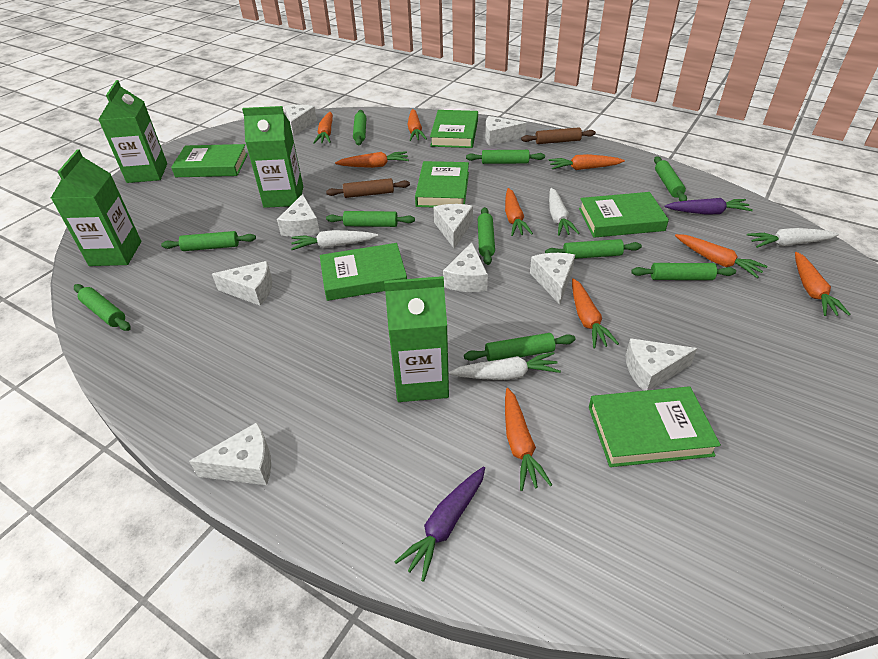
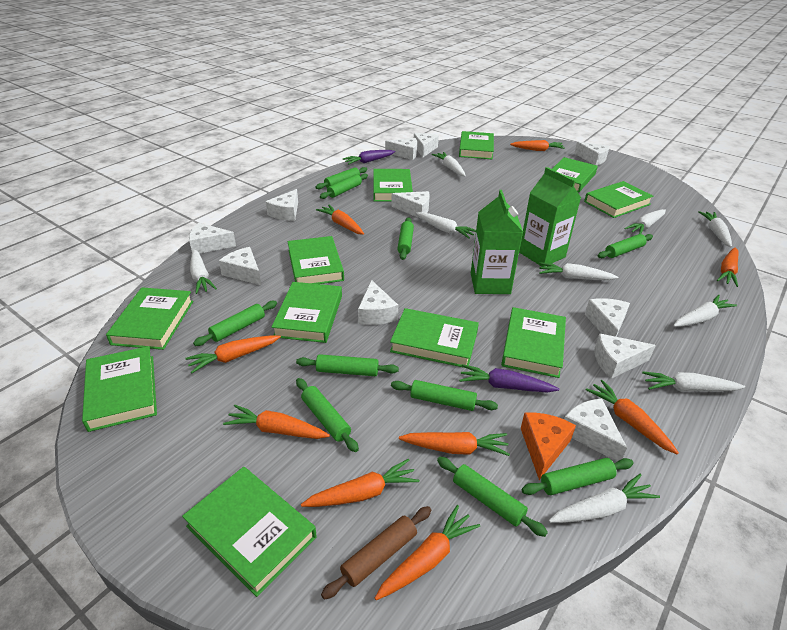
brown rolling pin: [326,178,410,198] [521,127,596,144] = 2 -> [321,506,431,600] = 1
green book: [171,144,248,177] [320,243,407,301] [415,161,469,208] [430,110,478,148] [579,192,669,238] [589,386,721,467] = 6 -> [82,346,157,432] [106,287,193,350] [182,467,317,597] [272,282,342,343] [288,236,344,284] [373,169,413,202] [390,308,479,368] [459,131,494,159] [501,307,566,378] [552,157,598,192] [584,181,654,218] = 11
green carton: [51,149,141,266] [98,80,167,183] [242,106,303,208] [384,276,449,402] = 4 -> [471,190,523,294] [519,167,581,267] = 2
orange cheese: none = 0 -> [521,413,576,480] = 1
white carrot: [291,230,378,250] [449,352,561,380] [549,188,580,236] [747,228,839,248] = 4 -> [190,249,217,294] [416,212,476,239] [432,152,466,176] [539,262,618,280] [549,474,660,523] [624,209,666,234] [642,371,745,392] [673,295,737,327] [699,211,732,247] = 9
white cheese: [189,422,271,485] [212,261,272,305] [277,194,320,237] [285,105,317,136] [434,204,473,248] [443,242,488,292] [485,116,526,146] [530,253,575,305] [626,338,697,391] = 9 -> [189,223,236,254] [219,247,261,285] [266,189,298,221] [358,280,398,325] [385,138,417,160] [391,191,430,219] [414,133,439,157] [564,398,627,462] [574,142,610,165] [585,298,630,337] [594,333,656,379] = 11

